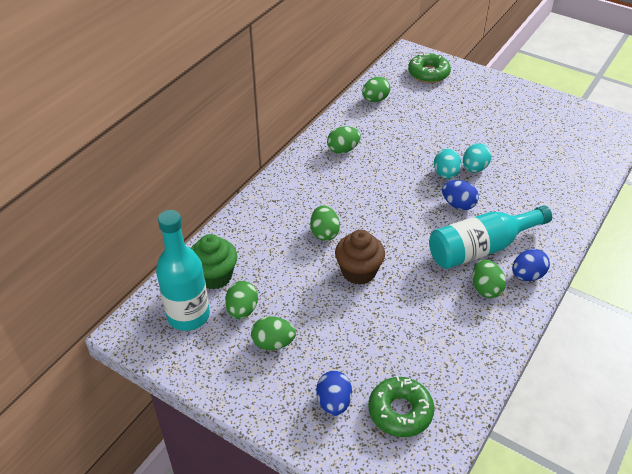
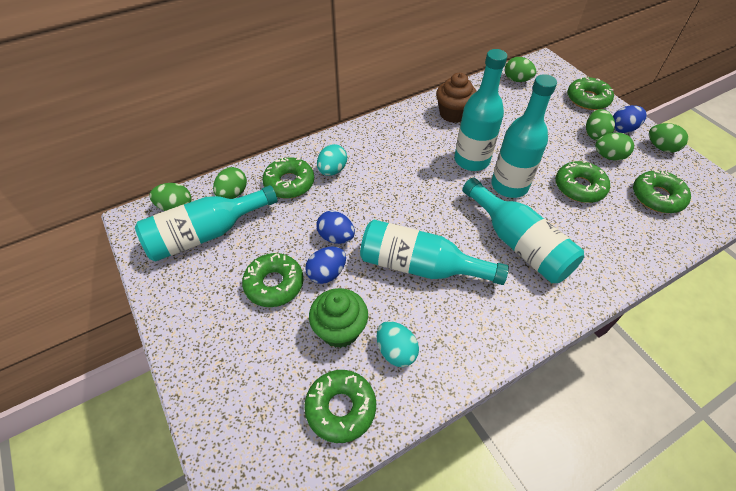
green donut: [368,376,434,437] [408,53,451,83] = 2 -> [242,253,304,307] [262,157,314,199] [304,370,376,443] [556,161,610,203] [567,77,614,110] [633,170,691,213] = 6
turquoise bottle: [156,210,210,331] [429,205,552,269] = 2 -> [135,185,278,262] [360,220,509,285] [454,49,507,171] [462,178,584,283] [491,74,557,198] = 5

